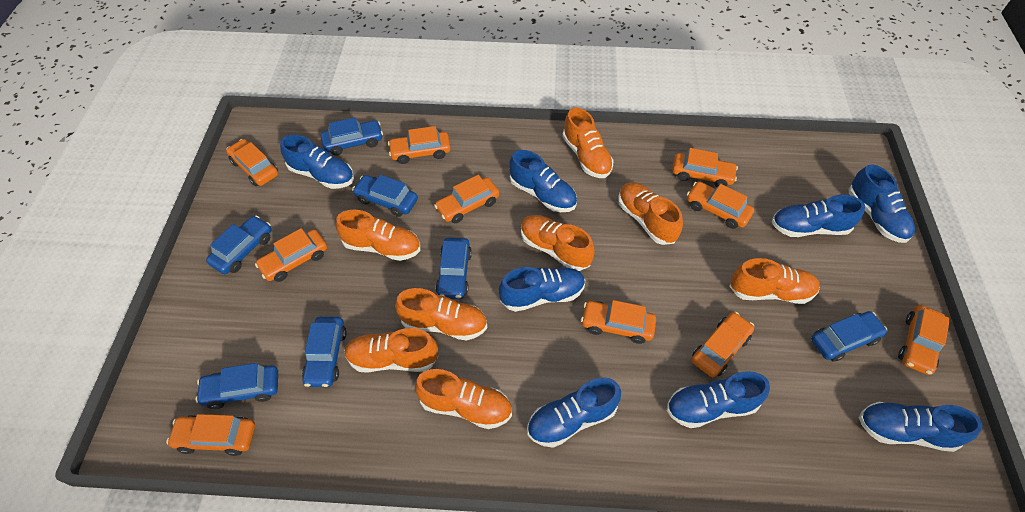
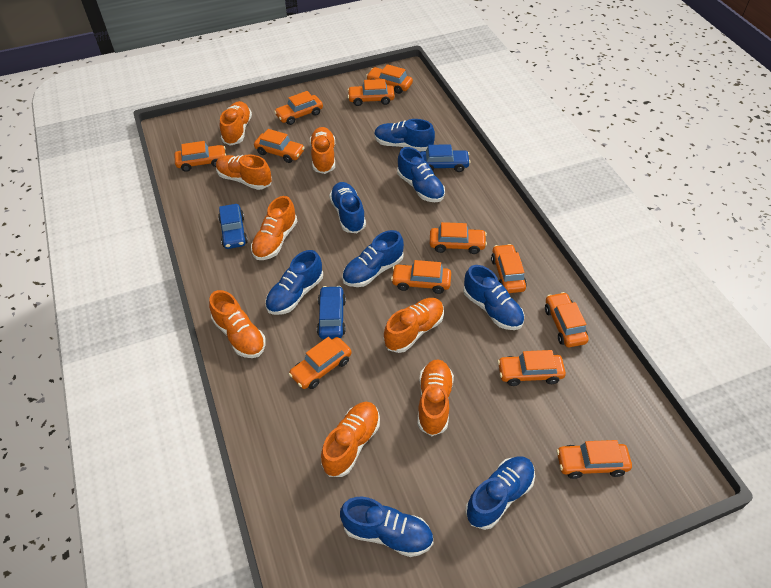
blue car: [195,363,278,409] [206,215,272,274] [302,317,347,387] [321,117,383,156] [352,175,418,217] [436,238,472,299] [811,311,888,362] = 7 -> [218,204,248,249] [317,286,346,339] [420,144,470,172] = 3
orange car: [166,414,255,456] [226,139,278,186] [255,228,327,282] [388,126,451,164] [434,175,499,223] [581,300,656,344] [672,148,738,187] [687,182,754,229] [692,312,754,377] [898,305,950,375] = 10 -> [175,141,226,172] [254,129,305,163] [274,91,323,125] [289,337,352,389] [347,79,395,106] [366,64,413,94] [391,260,451,294] [430,222,487,254] [491,244,527,293] [498,350,566,386] [545,292,589,347] [557,440,632,479] = 12

